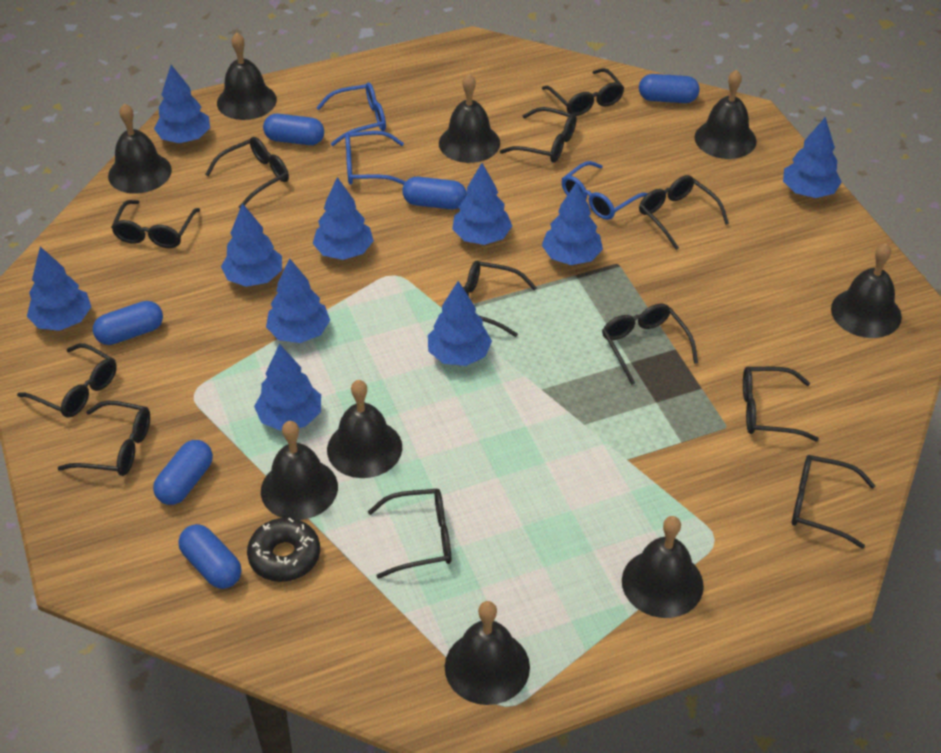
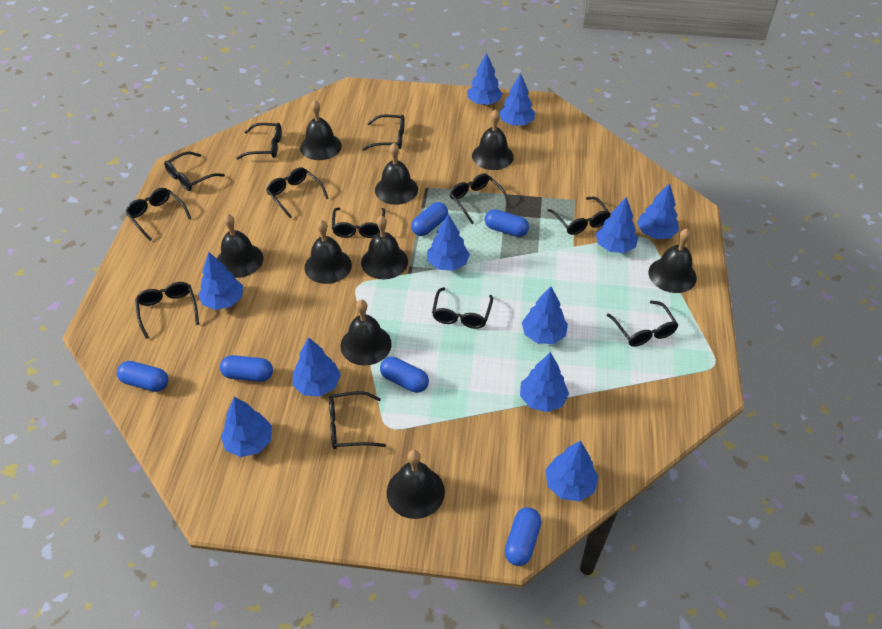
black donut: [247,518,320,582] = 1 -> none = 0
blue glasses: [316,82,386,146] [345,131,406,185] [562,161,648,220] = 3 -> none = 0
blue tree: [27,247,91,331] [154,65,210,143] [221,203,282,287] [254,344,321,431] [266,258,330,343] [313,177,374,260] [428,281,492,366] [452,163,512,245] [542,182,603,265] [783,117,842,198] = 10 -> [198,252,243,310] [221,397,272,457] [293,337,341,397] [427,214,470,271] [467,53,503,105] [499,73,535,126] [520,352,569,412] [522,286,568,344] [546,441,599,502] [596,197,638,253] [637,183,679,239] = 11

